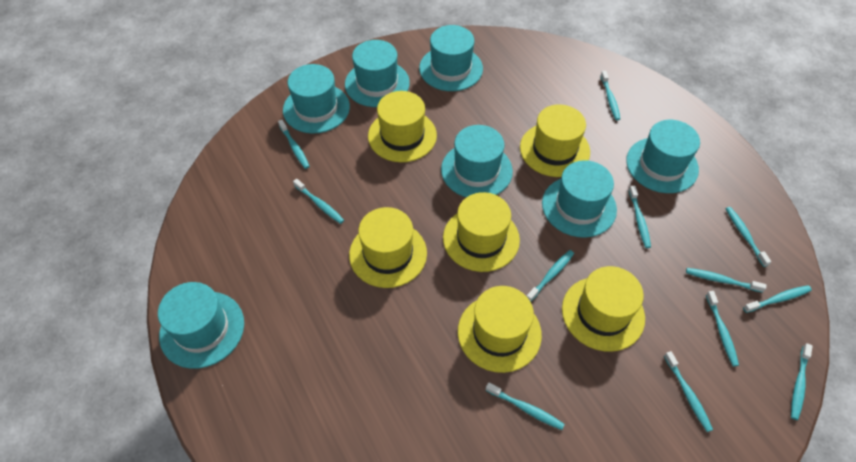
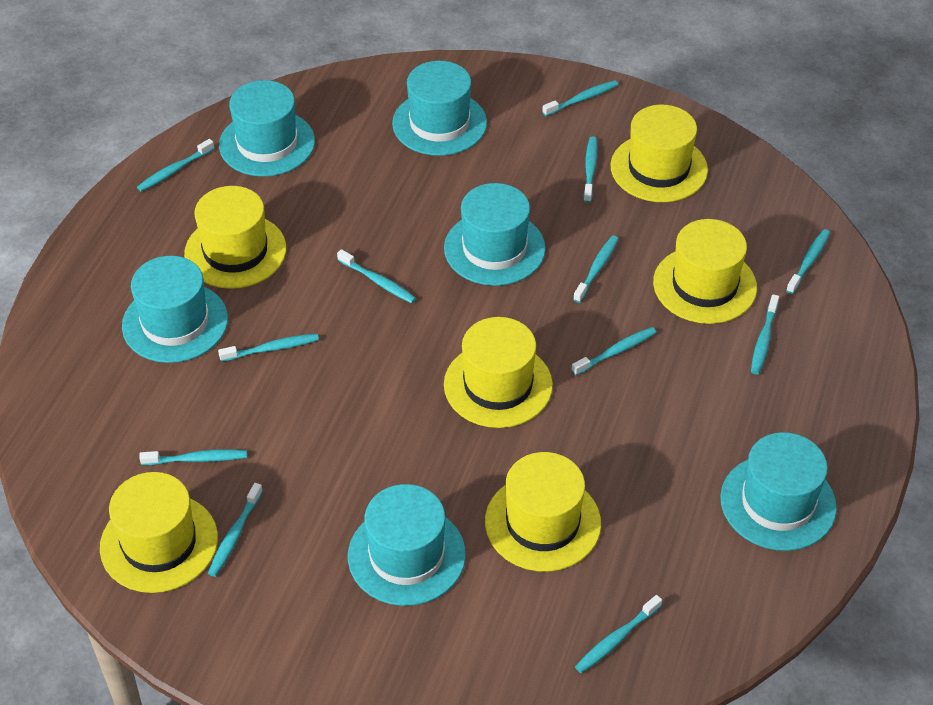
turquoise hat: [158,282,244,369] [283,64,350,134] [345,40,410,107] [419,25,483,91] [441,125,513,197] [542,160,617,238] [626,120,700,193] = 7 -> [122,256,228,363] [219,80,315,177] [348,484,466,606] [392,61,487,156] [444,183,546,286] [720,432,837,551] = 6

